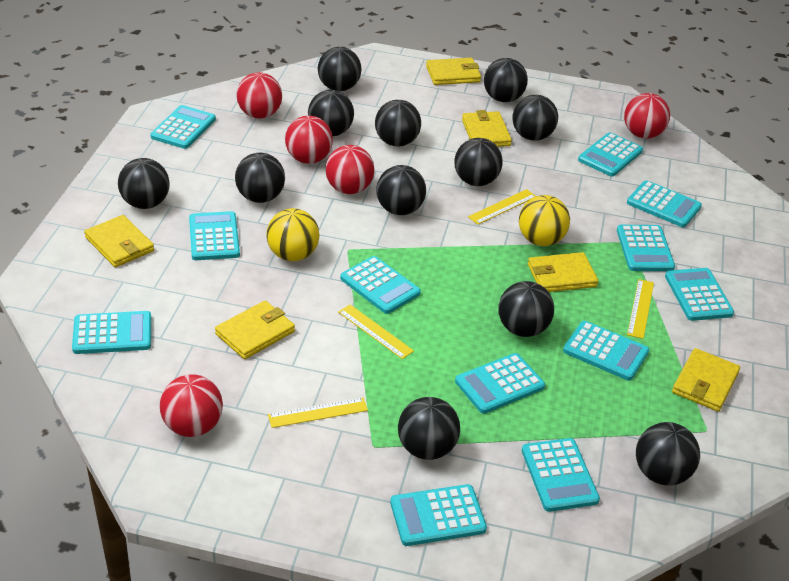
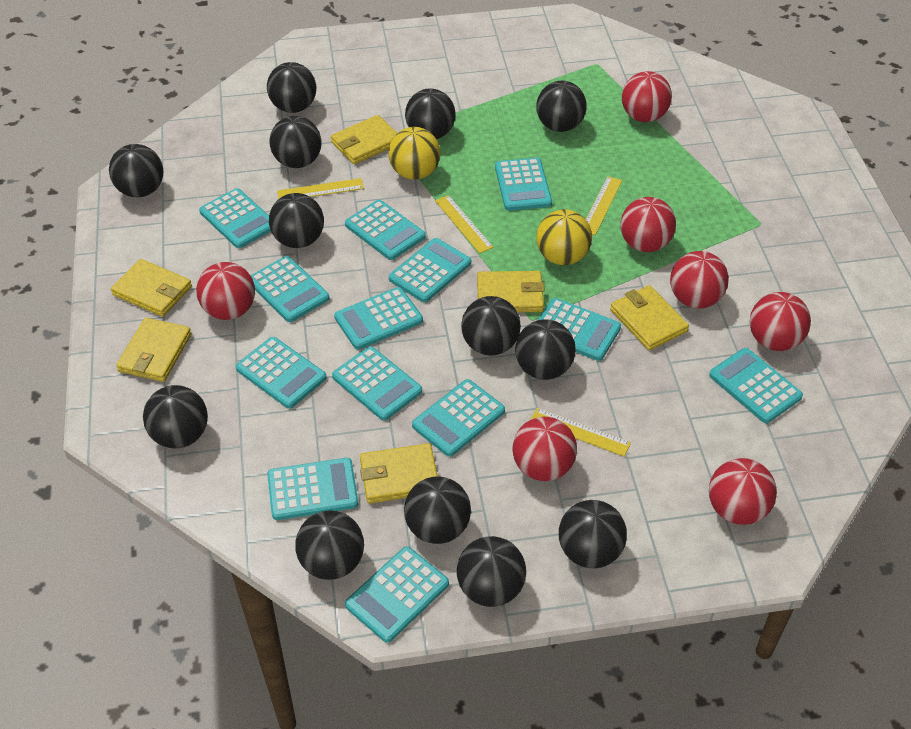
black ball: [118,158,170,209] [235,153,285,203] [308,90,354,136] [318,47,362,91] [375,100,421,146] [376,165,426,215] [398,397,460,460] [454,138,503,186] [484,58,528,102] [498,281,554,337] [512,95,558,141] [636,422,700,486] = 12 -> [109,144,163,197] [143,385,208,448] [267,62,316,113] [269,193,324,248] [270,116,321,168] [295,510,364,580] [404,476,471,544] [405,88,456,139] [457,536,526,607] [461,296,521,356] [515,319,576,380] [536,81,586,132] [559,500,627,568] = 13
red ball: [160,374,223,437] [236,72,282,118] [285,116,333,164] [325,145,375,194] [624,93,670,139] = 5 -> [196,262,255,320] [513,417,577,481] [620,197,676,252] [622,71,672,122] [670,251,729,308] [709,458,777,525] [750,292,811,351] = 7
turquoise calculator: [72,311,151,354] [150,105,216,149] [189,211,240,260] [340,256,421,314] [390,484,487,546] [455,353,545,414] [522,438,600,512] [563,321,649,381] [578,132,643,176] [617,225,675,271] [627,180,702,227] [665,268,734,321] = 12 -> [199,188,271,248] [236,337,327,409] [250,256,329,322] [267,458,358,520] [332,346,422,421] [334,287,423,350] [345,200,426,260] [345,546,449,643] [389,238,471,303] [412,379,505,457] [495,158,552,211] [538,298,621,361] [709,348,803,423] = 13

